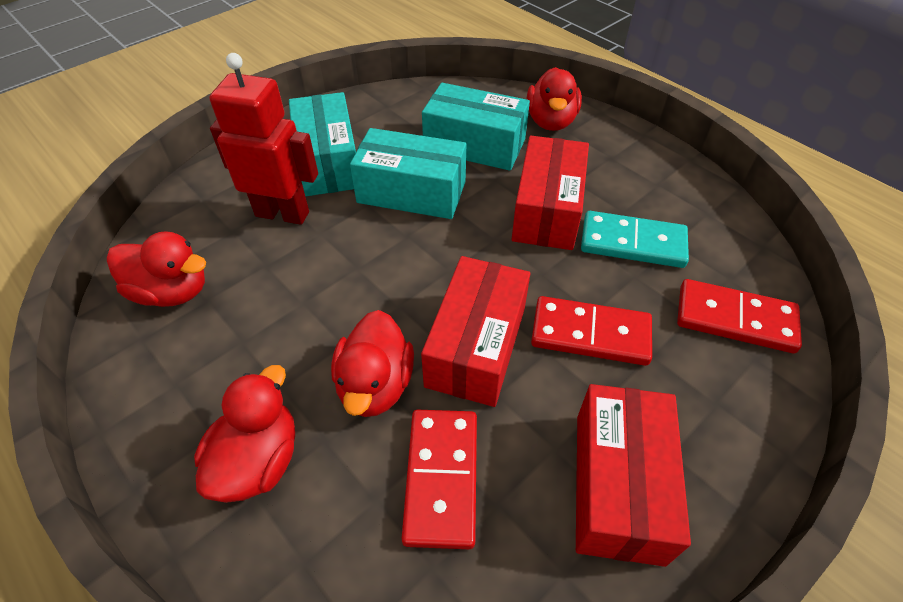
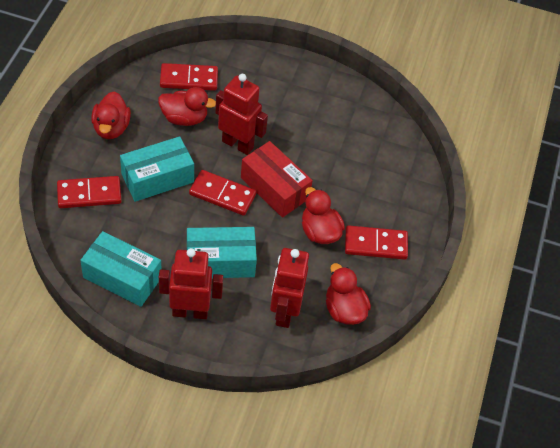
red box: [421,256,530,407] [512,136,589,250] [576,384,691,567] = 3 -> [241,141,313,218] = 1
red domino: [401,410,477,549] [531,296,652,366] [677,279,802,353] = 3 -> [57,176,121,208] [160,63,218,91] [189,170,256,216] [345,225,408,260] = 4
red robot: [209,53,318,225] = 1 -> [159,248,223,319] [215,74,268,155] [270,248,309,328] = 3
turquoise domino: [581,211,689,268] = 1 -> none = 0

